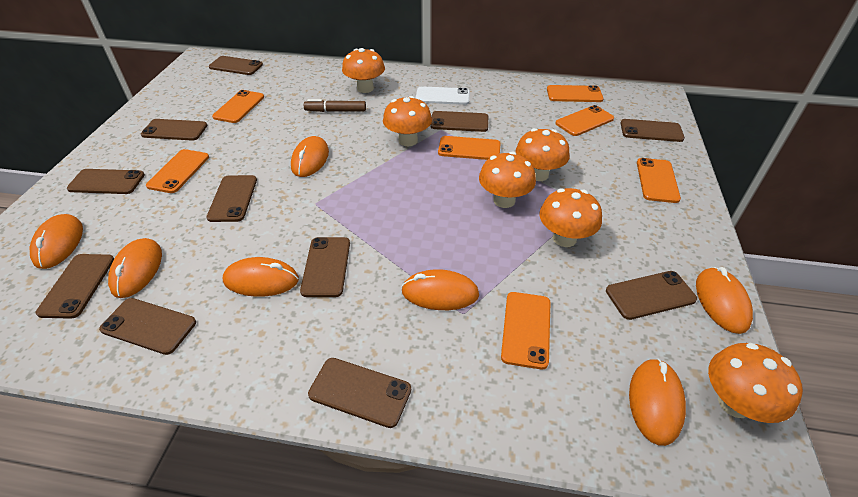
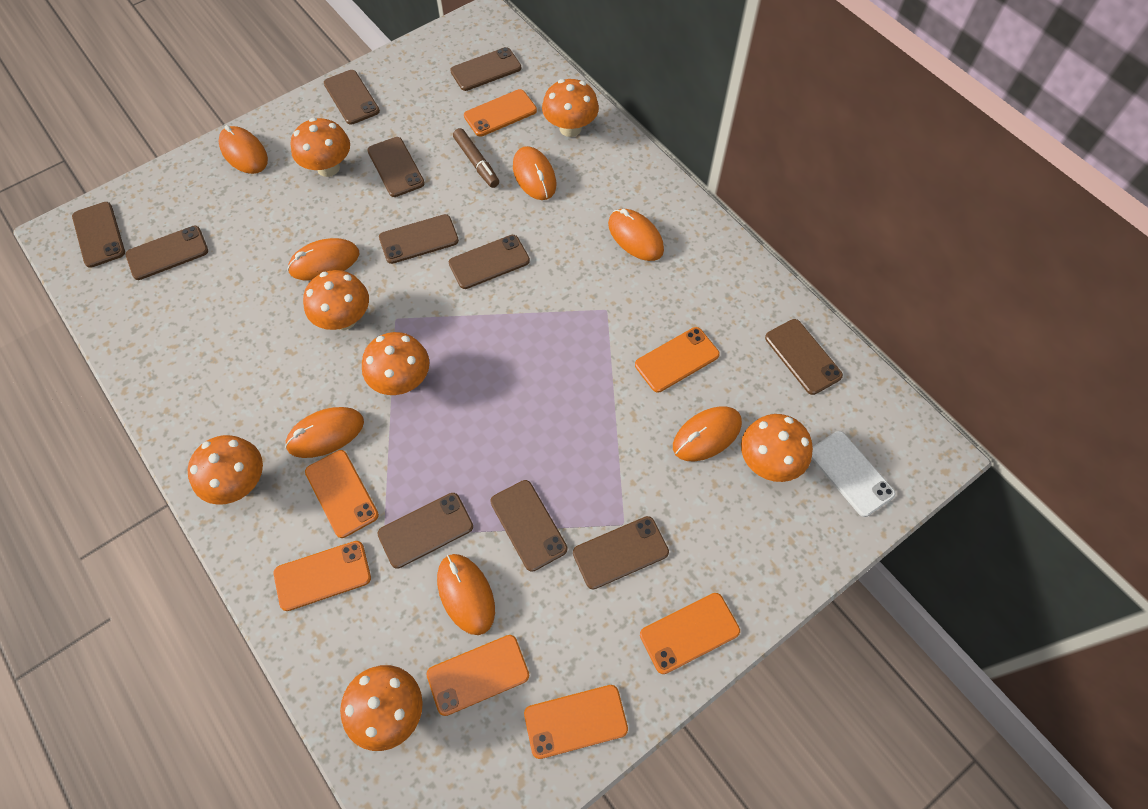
orange mushroom: [342,48,385,93] [383,96,432,146] [479,152,536,208] [515,128,570,181] [539,188,602,247] [708,343,803,423] = 6 -> [187,435,263,505] [291,118,350,177] [303,270,369,330] [340,665,423,751] [362,332,430,395] [542,79,599,137] [741,414,813,482] = 7

